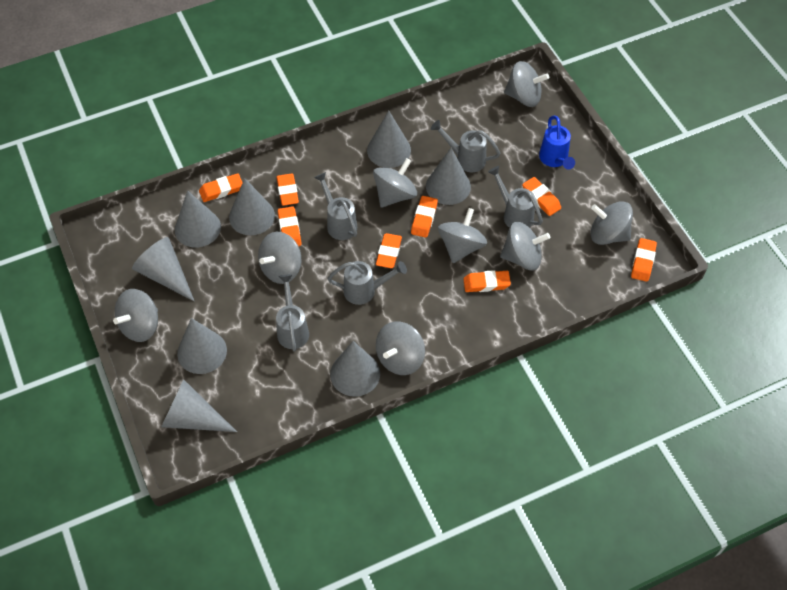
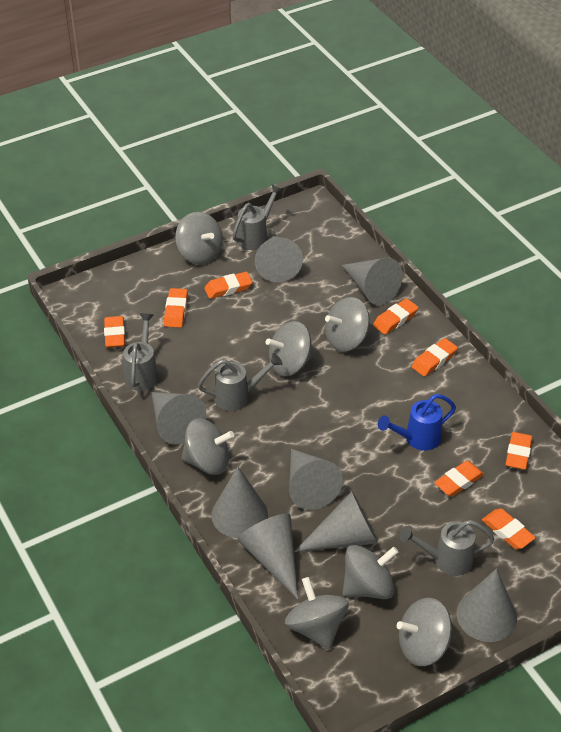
grey spinning top: [113,289,158,342] [258,232,301,284] [373,158,417,208] [376,321,425,375] [438,208,487,263] [500,222,550,270] [504,61,549,107] [591,201,633,245] = 8 -> [175,212,223,264] [181,418,234,475] [266,321,313,376] [285,577,349,650] [325,297,370,352] [343,545,398,599] [397,598,452,666] = 7
grey watering can: [276,274,309,351] [314,172,357,240] [327,261,407,305] [431,120,500,172] [488,166,543,228] = 5 -> [123,313,158,391] [198,353,282,411] [232,184,283,250] [400,520,495,576] = 4

